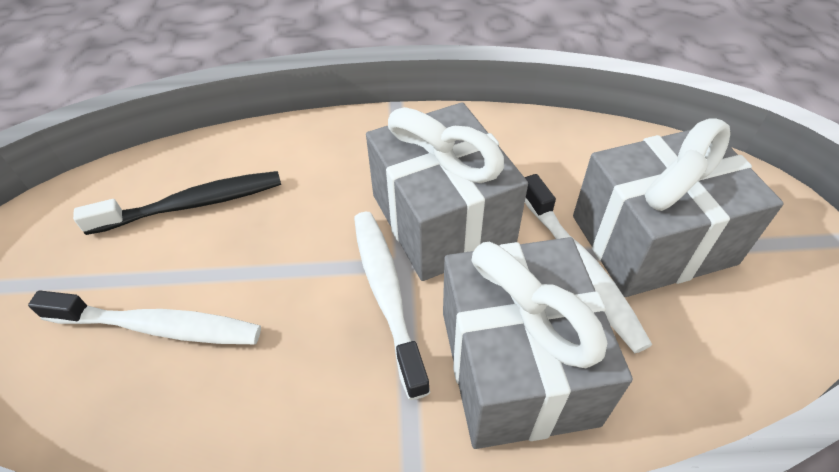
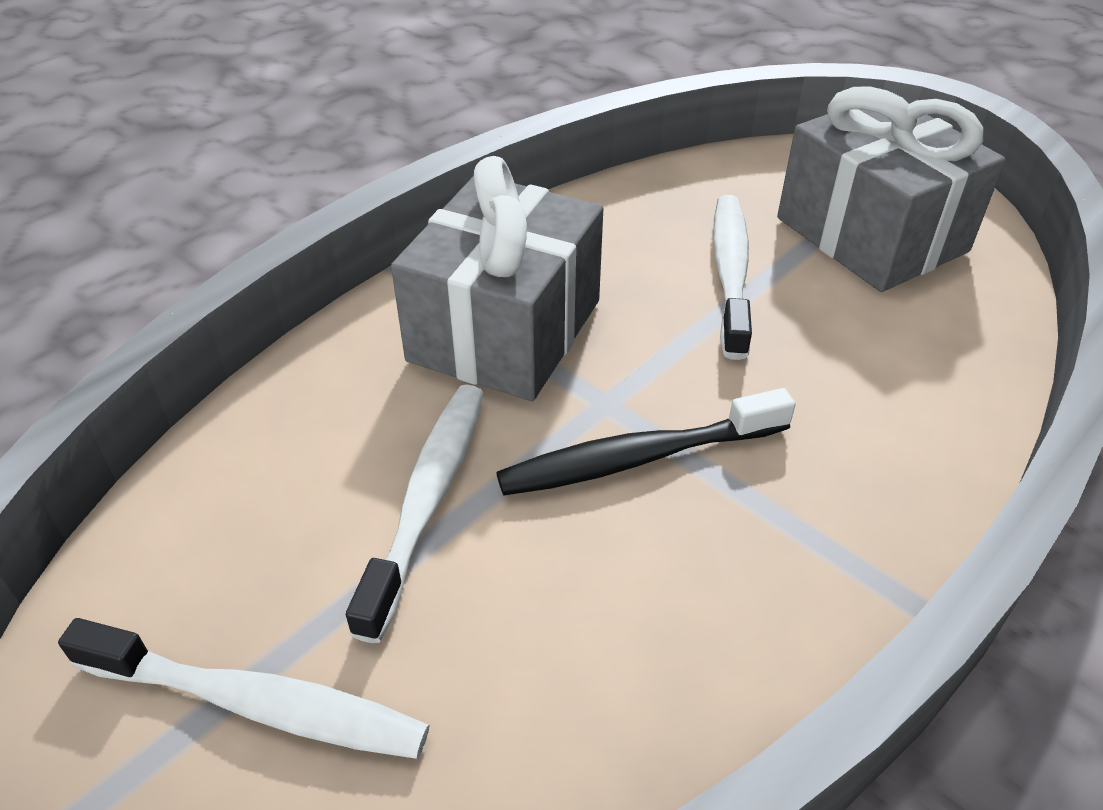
grey gift: [366,102,528,281] [443,237,633,449] [573,118,784,297] = 3 -> [391,156,603,401] [777,86,1005,292] = 2

